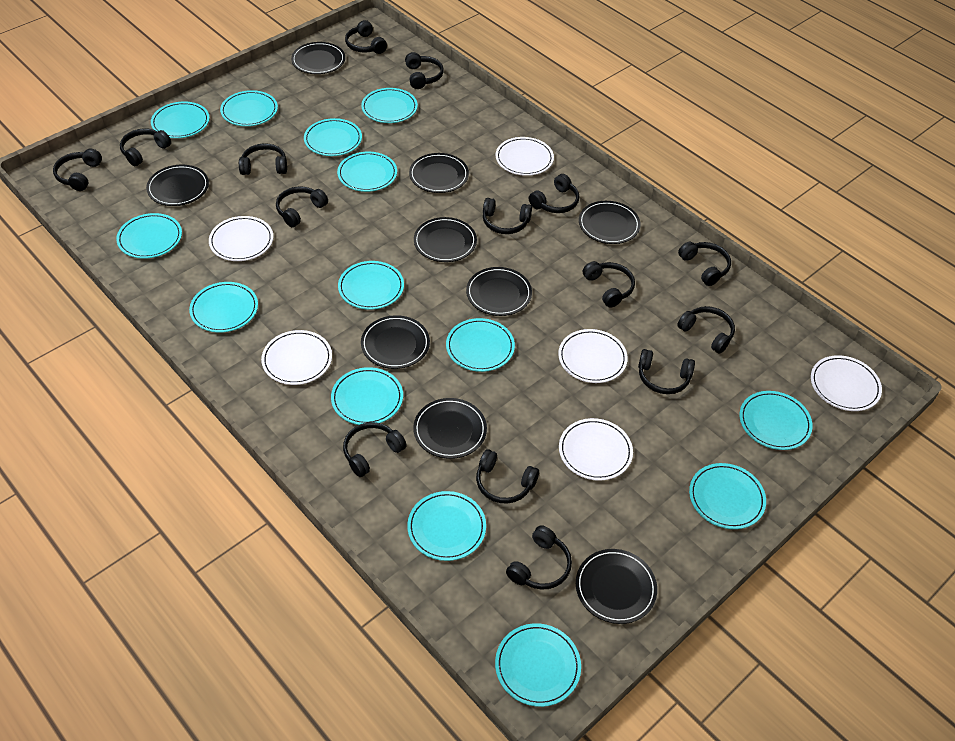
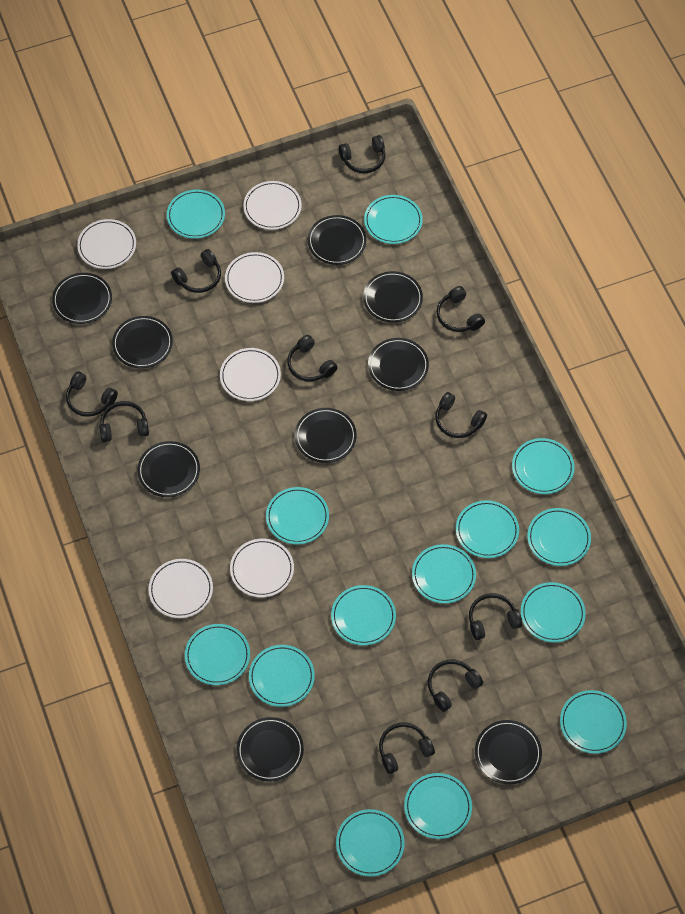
black headphones: [53,149,102,191] [120,128,171,166] [239,143,287,175] [276,186,328,227] [343,422,407,477] [345,20,387,54] [405,52,444,89] [476,449,539,503] [483,198,532,234] [506,525,572,589] [529,174,579,213] [583,261,635,308] [638,349,695,394] [677,306,735,354] [678,242,731,286] = 15 -> [66,371,118,417] [100,401,149,442] [171,249,221,293] [287,335,338,381] [339,135,386,173] [379,722,435,774] [428,660,483,712] [435,392,487,438] [437,286,485,332] [469,593,522,640] = 10

